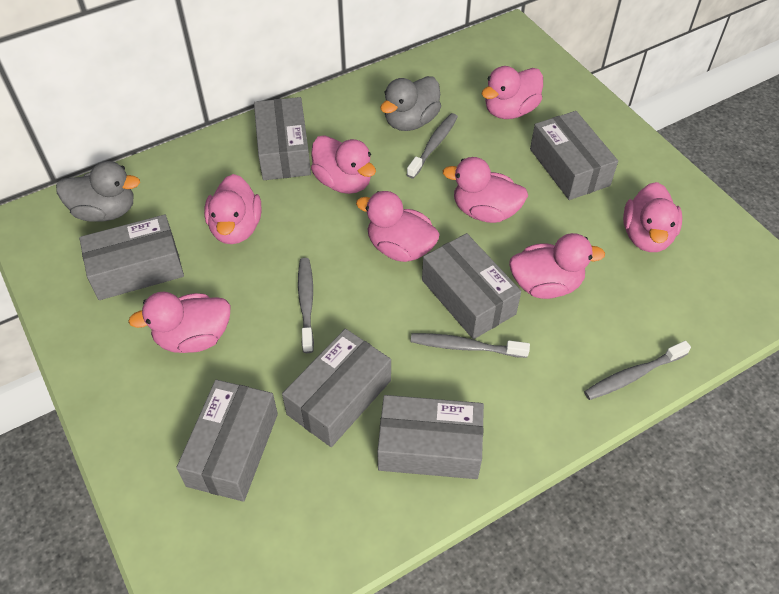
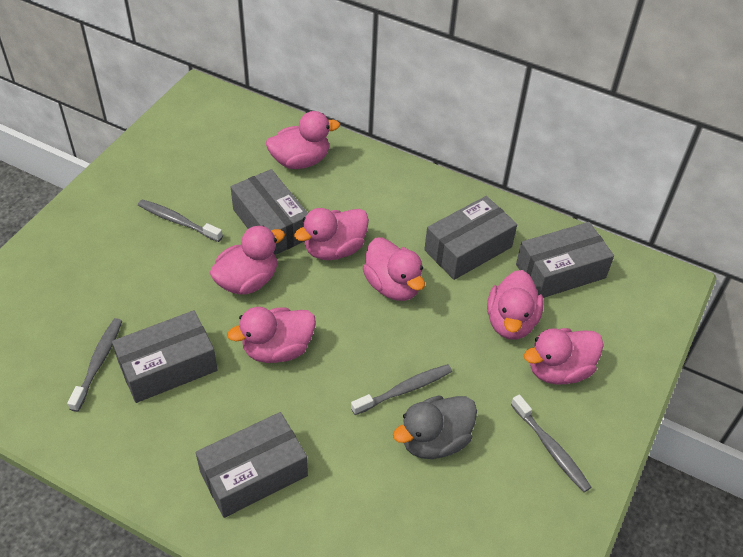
grey box: [79,215,184,300] [176,380,278,502] [254,97,311,180] [282,329,391,447] [377,395,484,479] [422,233,521,339] [530,111,618,200] = 7 -> [112,310,218,403] [196,412,308,518] [231,169,308,255] [424,196,517,280] [516,222,614,298] = 5
grey duck: [56,161,140,222] [380,76,441,131] = 2 -> [393,395,477,459] = 1
pink duck: [128,292,231,353] [204,174,261,244] [311,135,376,194] [356,191,440,262] [443,157,528,223] [482,66,543,119] [509,233,605,299] [623,182,682,252] = 8 -> [210,226,285,295] [227,307,316,363] [266,111,340,169] [294,208,369,260] [363,238,425,301] [487,270,544,340] [524,328,604,385] = 7

